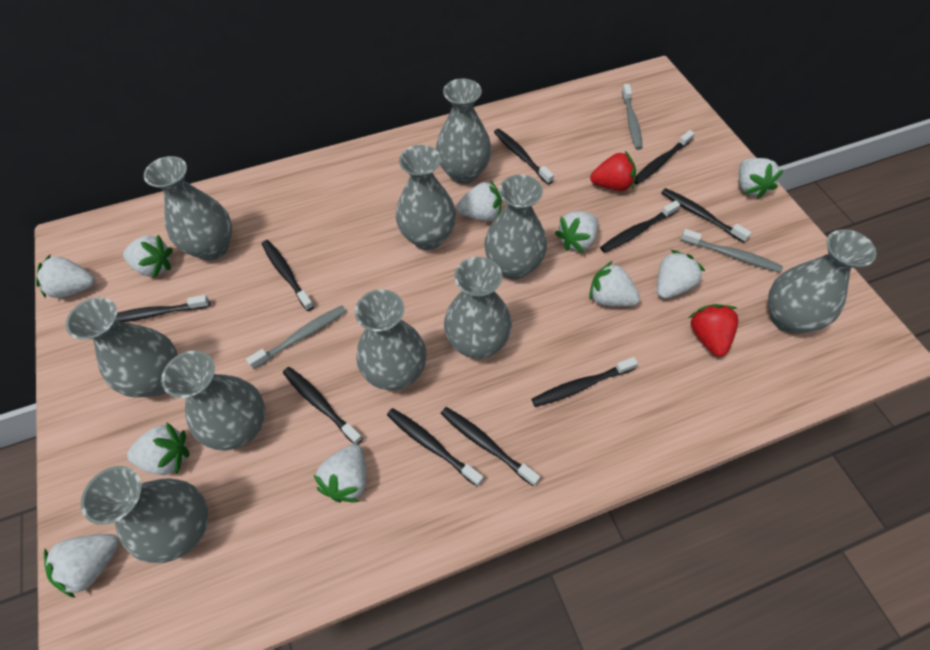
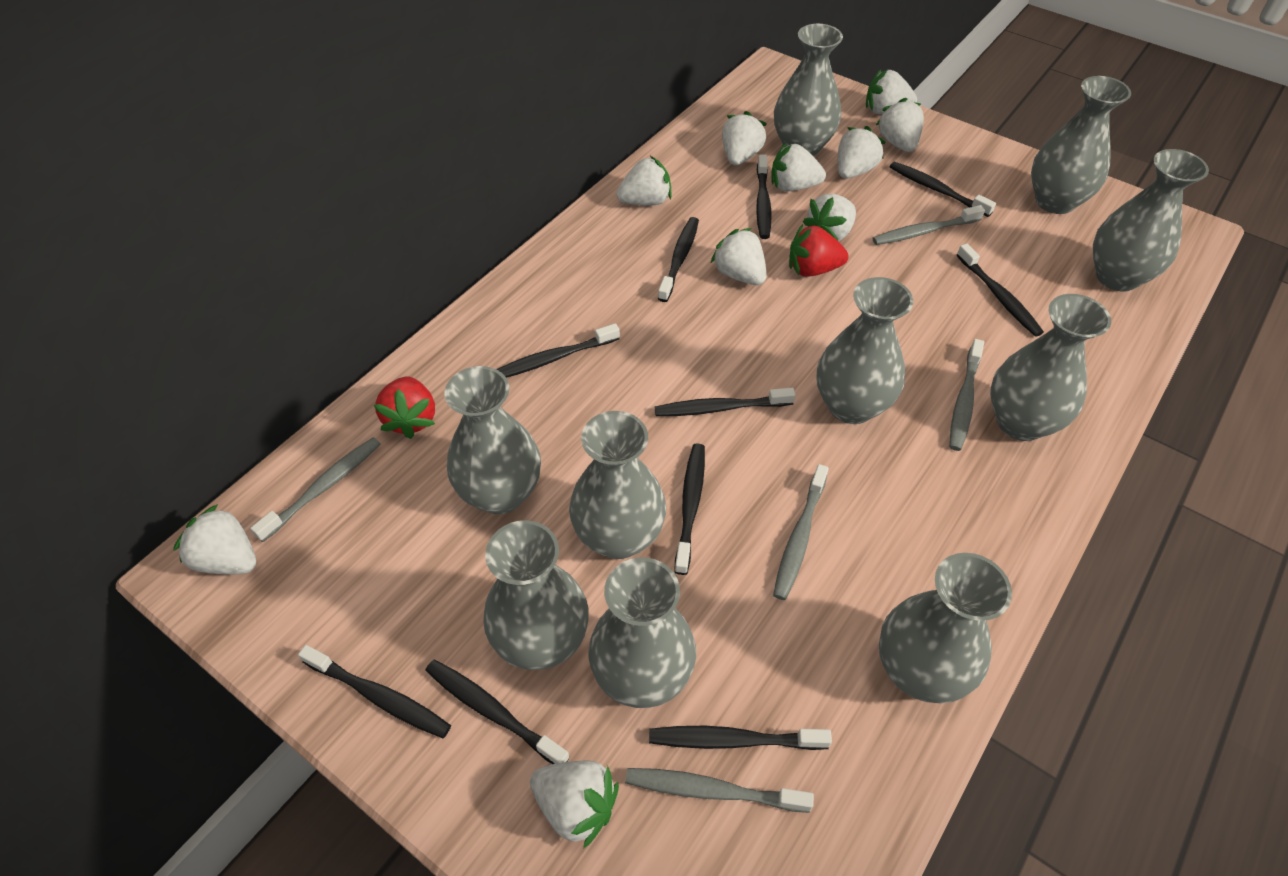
grey toothbrush: [246,306,346,369] [622,84,643,150] [681,229,783,273] = 3 -> [250,437,380,542] [625,768,814,813] [773,464,829,600] [873,205,985,245] [949,339,984,451] = 5

